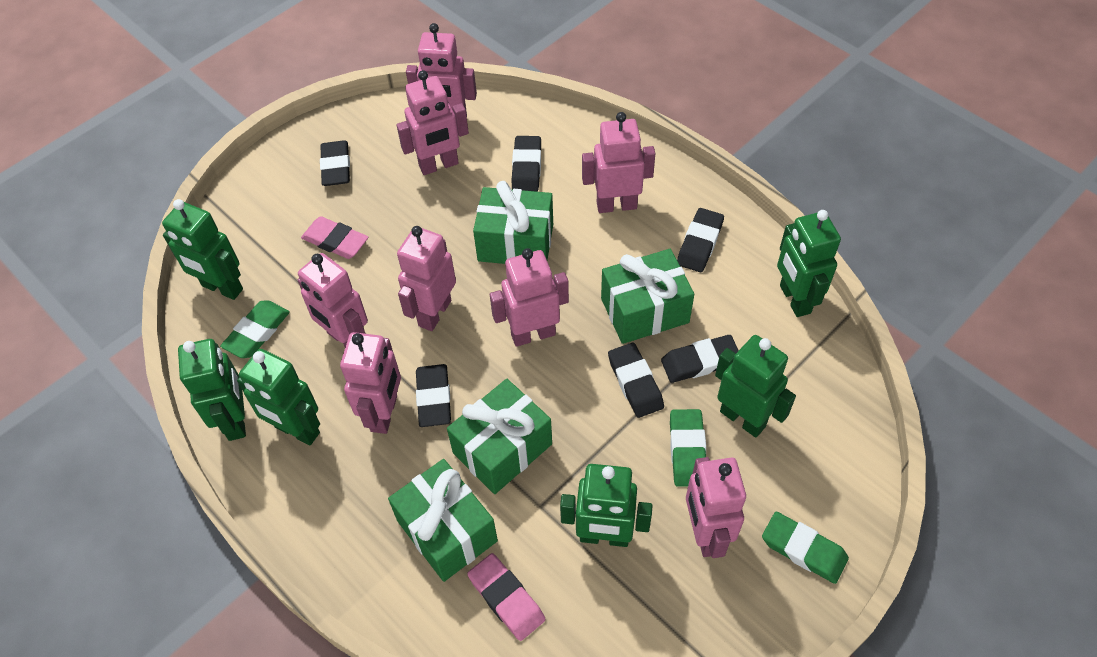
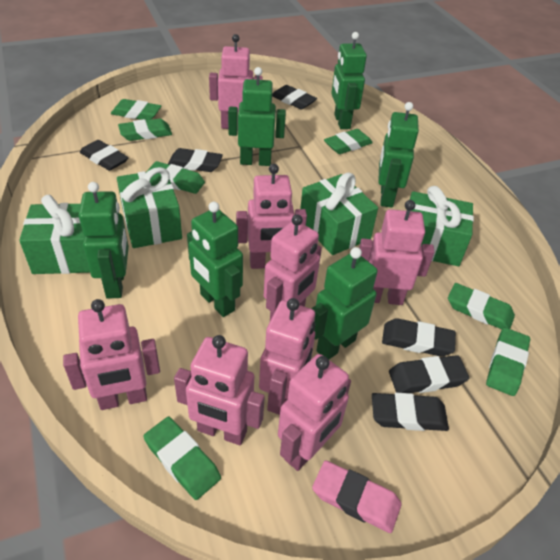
green eraser: [220,301,290,358] [670,409,706,487] [762,512,849,584] = 3 -> [111,99,161,120] [118,119,172,141] [143,417,221,500] [146,161,205,194] [324,129,373,154] [448,283,515,329] [486,328,530,396] = 7
pink eraser: [301,216,368,259] [467,553,545,641] = 2 -> [312,460,402,533] = 1

